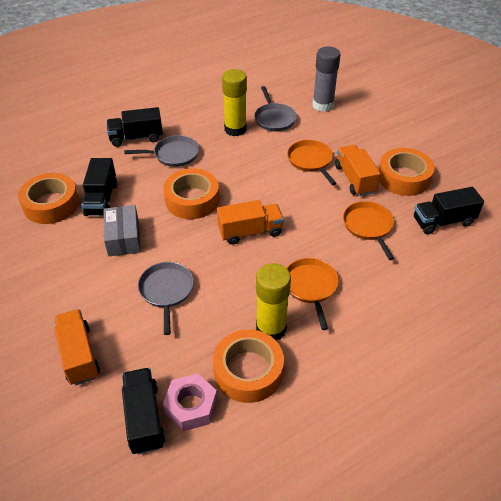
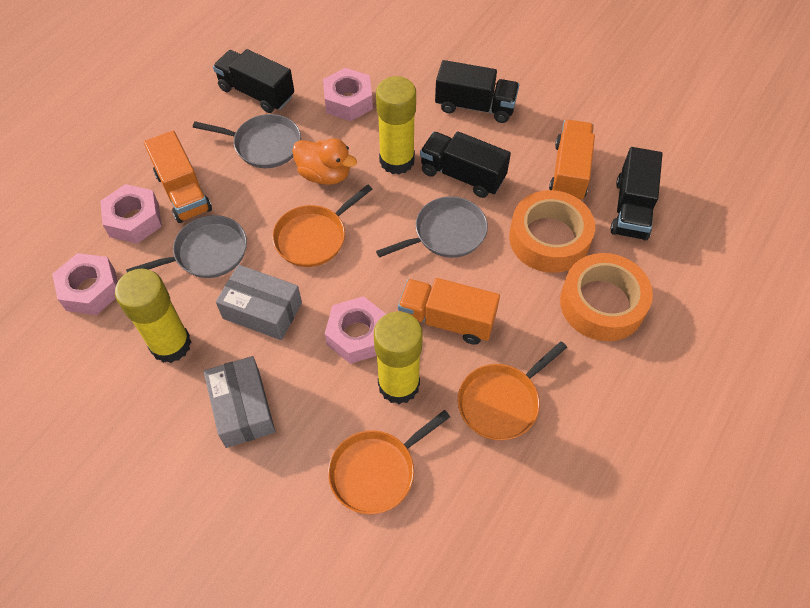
grey box: [104,205,141,256] = 1 -> [204,356,275,448] [216,265,302,340] = 2
grey glue stick: [313,46,341,112] = 1 -> none = 0
orange duck: none = 0 -> [292,138,357,185] = 1
orange tape: [18,173,79,224] [163,169,219,219] [213,329,284,403] [379,148,435,196] = 4 -> [509,190,595,273] [560,253,653,341] = 2
pink nut: [163,374,217,431] = 1 -> [52,253,118,315] [100,184,162,244] [323,68,373,121] [325,296,386,364] = 4
yellow glue stick: [222,69,247,136] [256,263,291,340] = 2 -> [115,269,191,363] [374,311,423,404] [376,76,416,174] = 3

